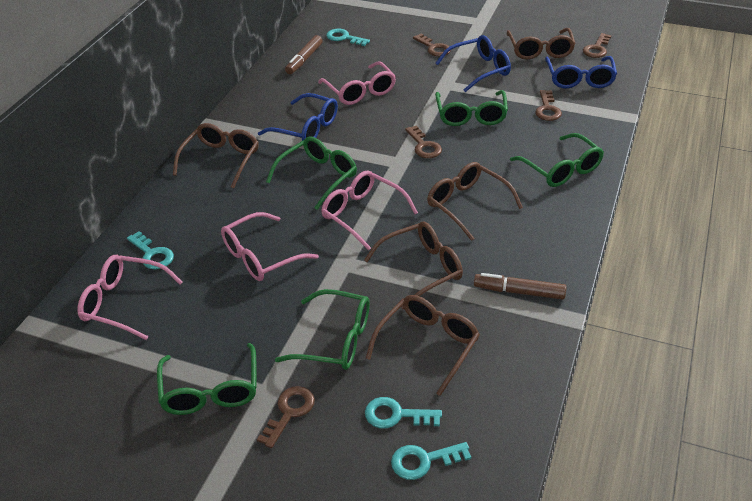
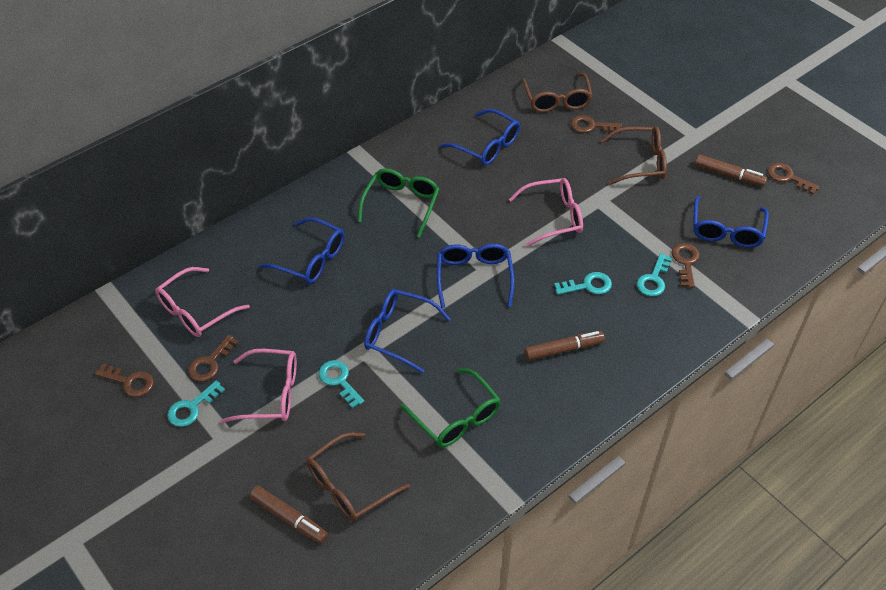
blue glasses: [258,93,338,141] [435,35,511,92] [545,56,617,88] = 3 -> [259,217,344,284] [364,289,451,373] [437,244,515,308] [440,109,520,165] [693,196,769,248] = 5
brown glasses: [173,123,259,188] [364,221,463,309] [366,295,480,396] [427,162,523,241] [507,28,576,60] = 5 -> [307,432,410,522] [522,73,593,112] [601,126,667,185] = 3
brown marker: [285,35,323,74] [474,273,567,300] = 2 -> [249,486,328,544] [524,331,605,361] [695,155,767,186] = 3
green glasses: [157,343,257,415] [266,137,357,210] [275,289,370,370] [435,90,508,126] [510,133,604,187] = 5 -> [358,168,439,237] [400,368,501,447] = 2
pink glasses: [77,255,183,340] [221,212,319,281] [318,61,396,105] [321,170,418,251] = 4 -> [155,267,250,337] [221,349,297,423] [509,178,583,247] = 3

